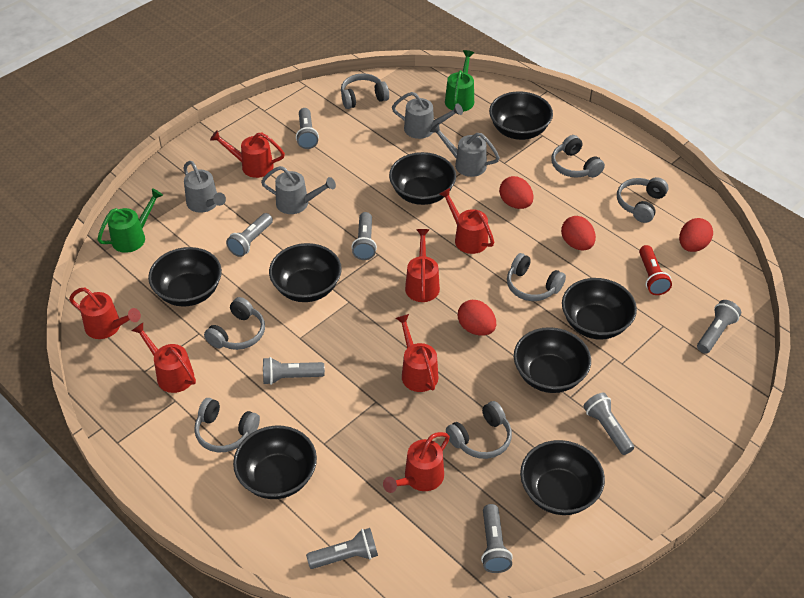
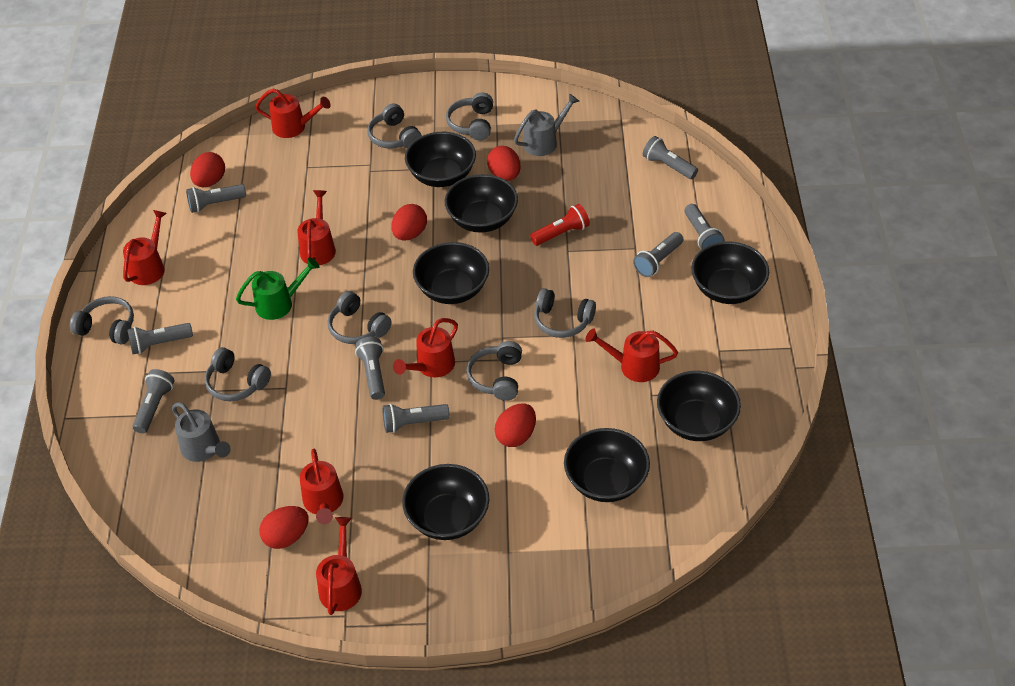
black bowl: [148,247,222,307] [233,426,317,499] [269,243,342,302] [389,152,456,205] [489,92,553,140] [514,327,591,393] [520,440,605,515] [562,278,637,339] = 8 -> [402,464,489,540] [405,132,476,187] [413,242,489,304] [445,174,518,233] [564,428,650,502] [657,371,741,441] [691,242,769,304] = 7
green watering can: [97,188,163,253] [445,50,474,112] = 2 -> [236,257,319,320] = 1
grey watering can: [184,161,226,213] [261,166,336,214] [392,92,463,139] [430,123,500,177] = 4 -> [172,402,231,462] [514,93,579,156] = 2
red egg: [458,300,496,336] [499,176,534,209] [561,216,596,250] [679,218,713,252] = 4 -> [190,152,225,187] [259,506,309,549] [391,204,427,241] [487,146,521,181] [494,403,536,447] = 5

